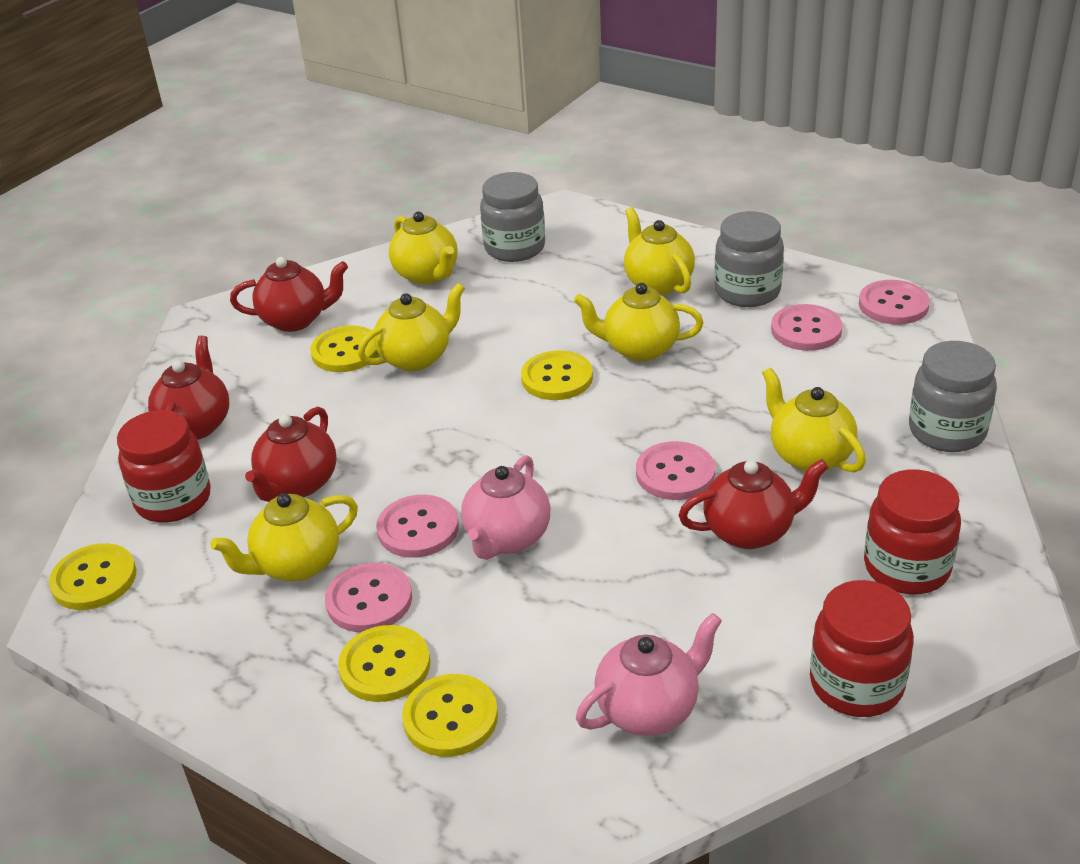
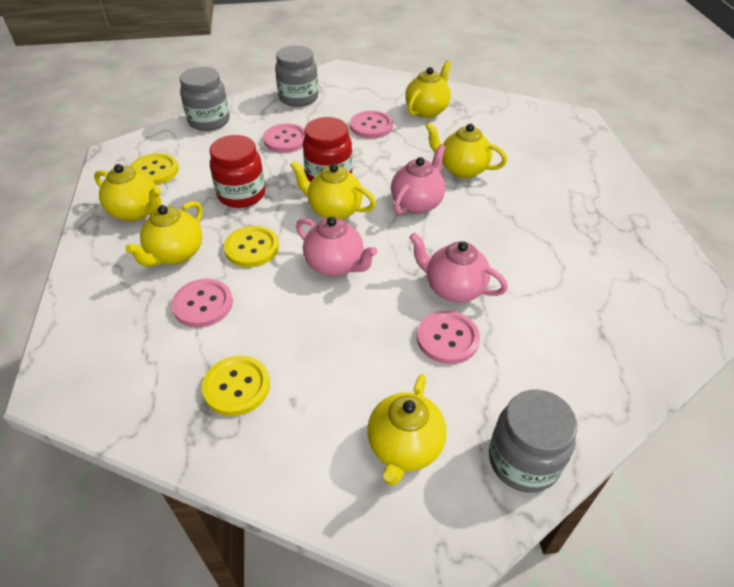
pink button: [325,563,412,632] [376,495,459,558] [636,441,715,500] [771,304,843,351] [859,280,930,325] = 5 -> [171,279,233,327] [263,123,305,153] [350,111,393,139] [417,311,480,364] = 4
pink teapot: [461,455,550,560] [576,613,722,736] = 2 -> [296,217,377,276] [391,144,446,215] [409,233,508,302] = 3
red jar: [117,410,211,522] [810,580,914,717] [864,469,961,595] = 3 -> [210,135,265,208] [303,117,352,182] = 2
red teapot: [148,335,229,440] [230,257,348,332] [245,407,337,502] [678,459,828,549] = 4 -> none = 0
yellow button: [49,543,136,610] [310,325,378,372] [338,625,430,702] [402,674,498,757] [521,350,593,400] = 5 -> [130,153,179,185] [202,356,270,416] [224,226,279,267] = 3

